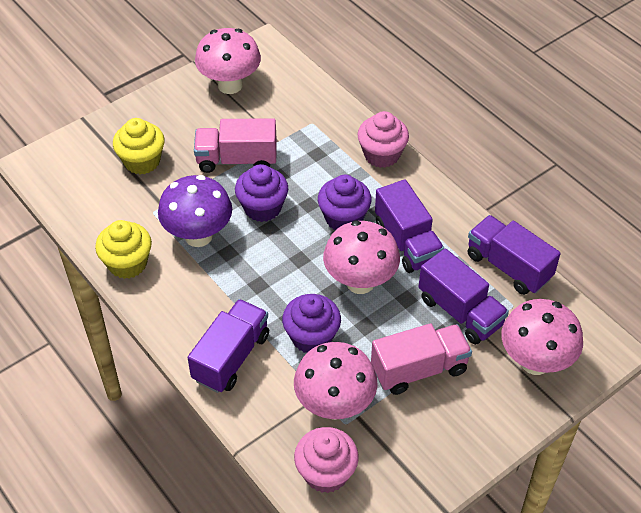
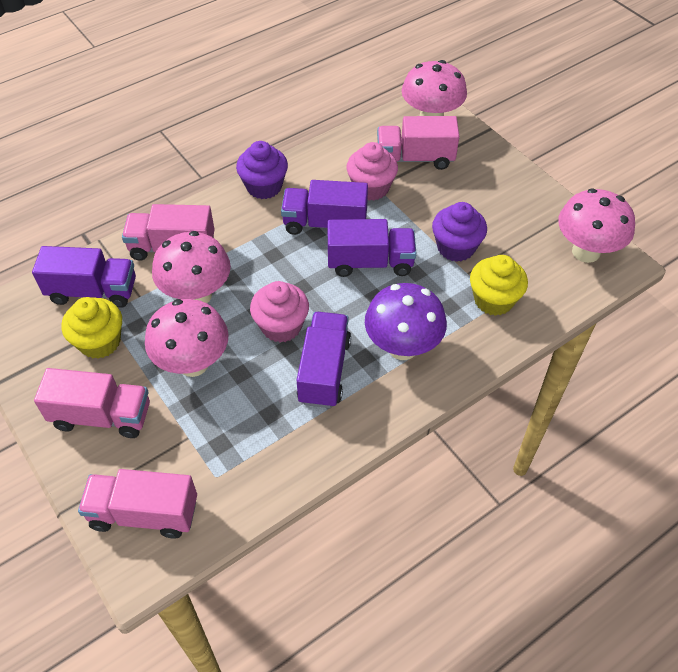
pink truck: [194,118,277,173] [371,323,472,395] = 2 -> [34,368,150,438] [78,469,197,539] [122,204,215,261] [377,116,459,170] = 4
purple cupcake: [235,164,288,222] [282,294,341,353] [318,175,372,230] = 3 -> [236,141,288,199] [432,202,487,262] = 2

